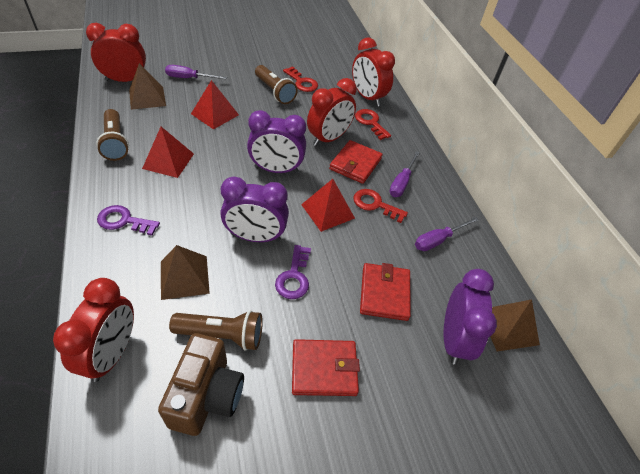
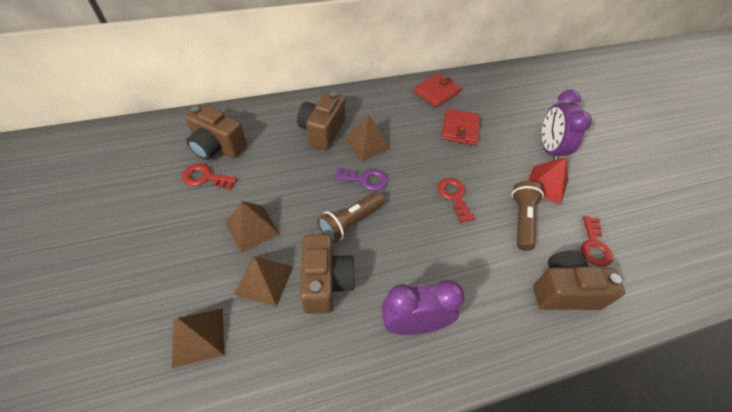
brown camera: [158,333,244,436] = 1 -> [185,105,247,160] [297,91,345,151] [300,234,356,314] [533,250,625,310] = 4
brown flashlight: [96,109,129,161] [169,310,263,351] [255,65,298,104] = 3 -> [317,192,384,243] [512,181,544,251] = 2
brown pyramid: [129,63,166,110] [161,245,210,300] [490,299,540,352] = 3 -> [172,308,225,368] [226,201,280,253] [234,256,293,307] [344,114,390,161] = 4
purple clock: [220,176,289,242] [247,110,306,173] [444,269,497,365] = 3 -> [381,280,465,335] [541,90,592,161] = 2
purple key: [97,205,160,235] [275,245,311,299] = 2 -> [334,168,388,191] = 1
purple screwdriver: [165,65,227,80] [389,151,420,197] [415,217,479,251] = 3 -> none = 0
red clock: [53,278,134,382] [86,23,146,82] [307,78,357,146] [352,38,395,106] = 4 -> none = 0
red pyramid: [142,127,194,178] [191,80,239,129] [301,179,355,232] = 3 -> [528,157,568,205] = 1
red wallet: [292,339,360,396] [329,140,383,184] [360,263,411,321] = 3 -> [413,73,461,107] [442,108,480,145] = 2

